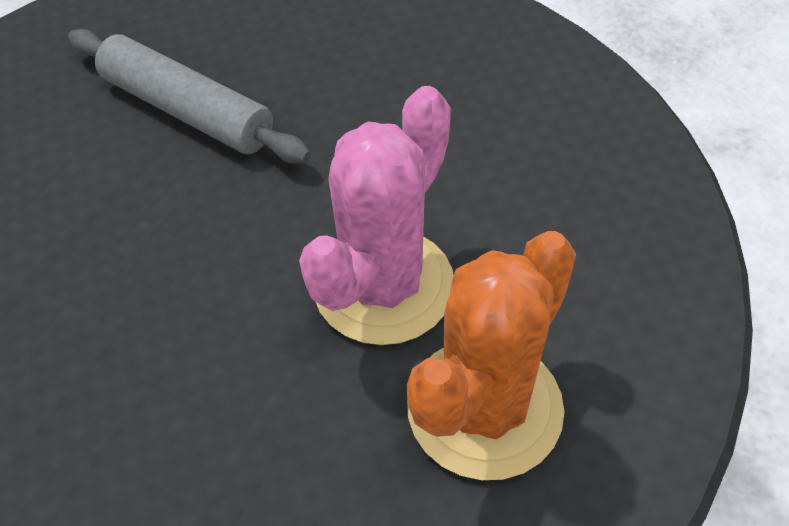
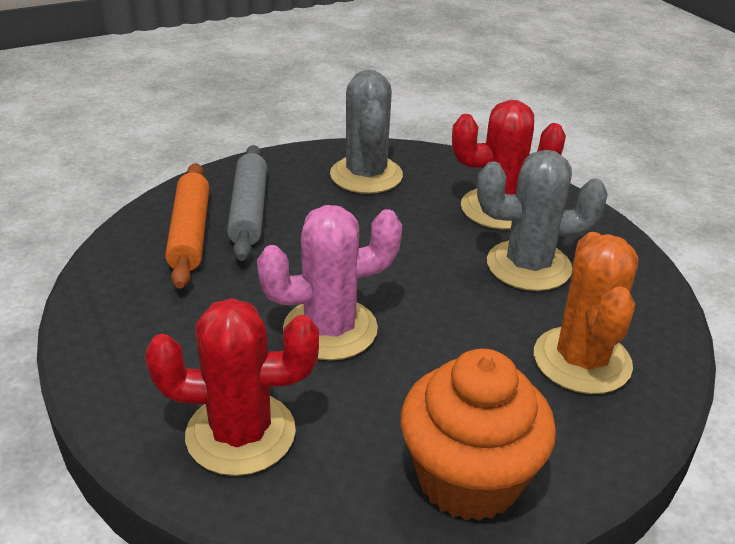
grey cactus: none = 0 -> [330,70,403,194] [477,150,608,291] = 2
orange cupcake: none = 0 -> [400,349,556,521] = 1
orange rolling pin: none = 0 -> [165,163,209,288] = 1
red cactus: none = 0 -> [145,298,319,476] [452,100,566,229] = 2

